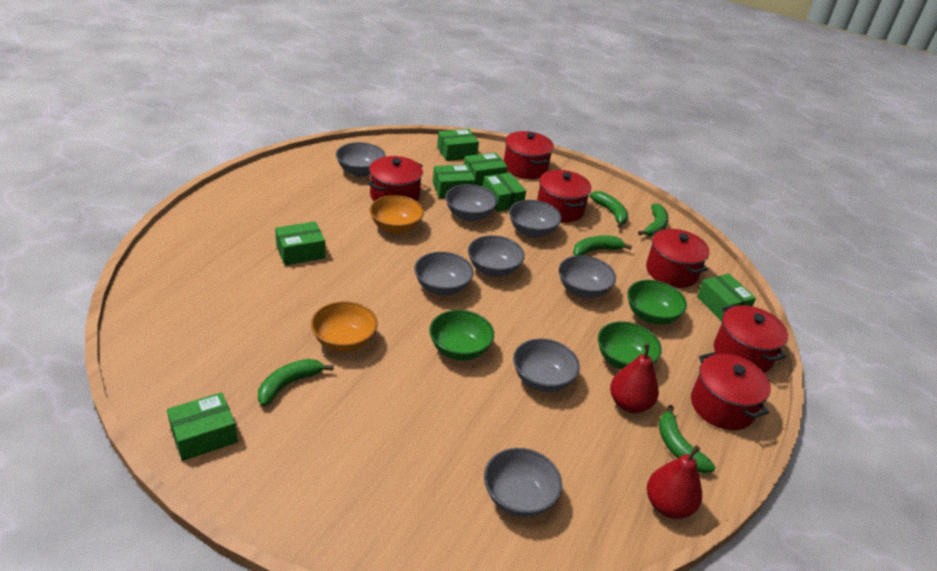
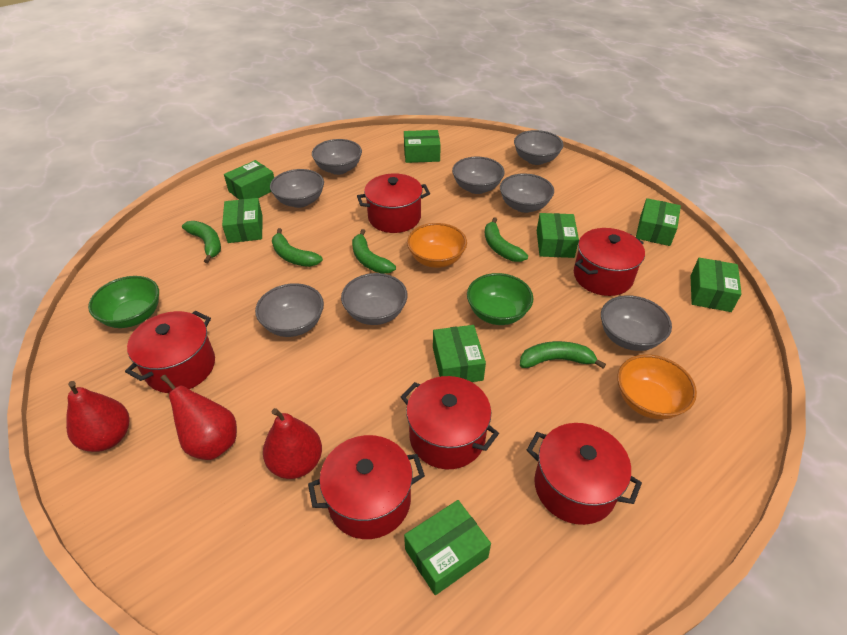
green bowl: [429,310,494,361] [598,321,662,370] [627,280,687,325] = 3 -> [88,276,159,328] [467,273,533,325] = 2
green box: [167,392,238,461] [275,221,326,265] [433,164,476,198] [437,129,479,161] [464,152,508,186] [483,173,526,212] [697,273,756,321] = 7 -> [222,198,263,243] [224,160,274,199] [404,130,441,163] [404,500,491,595] [433,325,486,382] [537,213,579,258] [636,198,681,246] [691,258,742,312] = 8
red pear: [610,343,659,413] [647,445,702,519] = 2 -> [66,381,129,452] [161,375,237,460] [263,408,322,479] = 3

